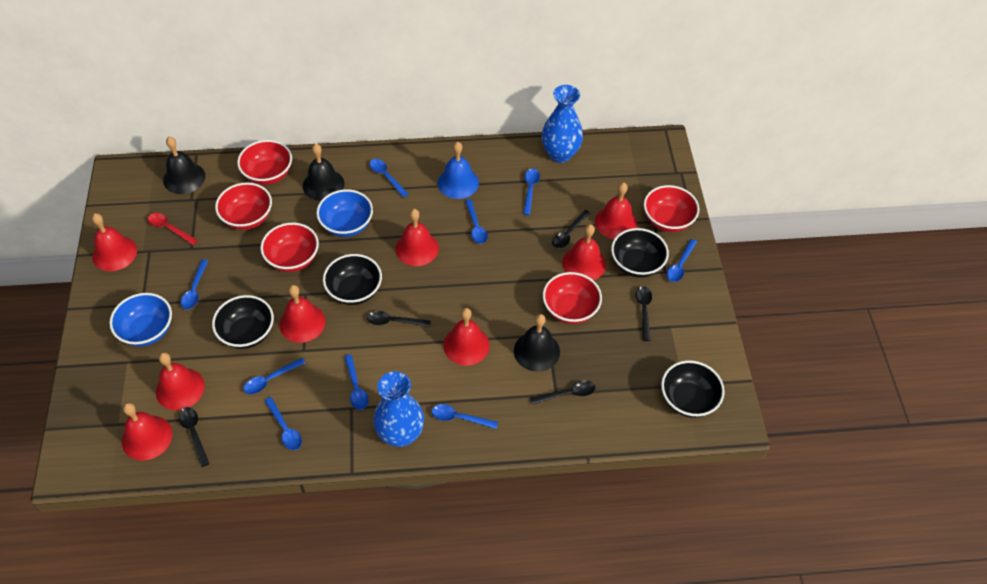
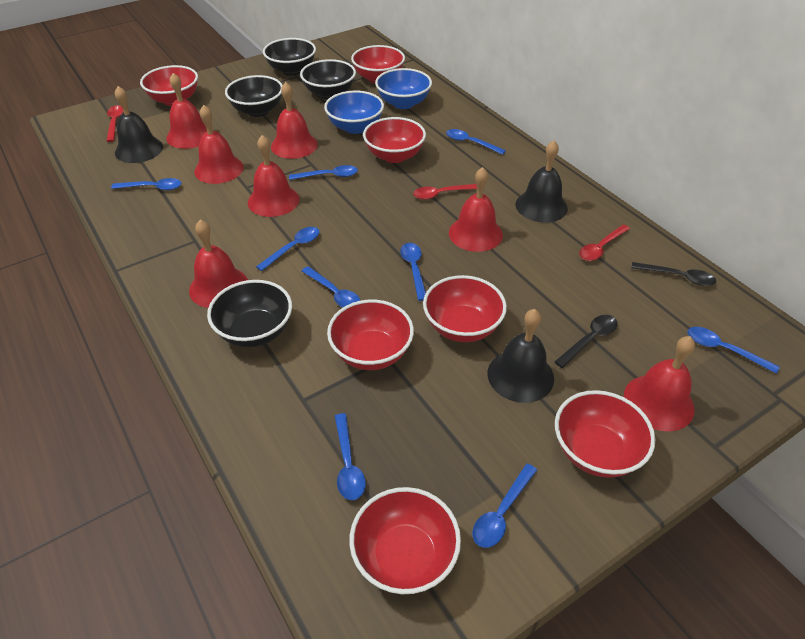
black spoon: [179,407,210,467] [367,311,431,327] [530,380,595,405] [552,210,590,248] [635,286,652,341] = 5 -> [555,315,618,368] [631,262,716,286] = 2
blue bell: [438,142,479,199] = 1 -> none = 0
blue vase: [373,371,424,447] [542,85,583,163] = 2 -> none = 0
red bell: [92,213,137,271] [122,403,172,461] [156,352,205,410] [279,285,326,343] [395,209,439,266] [443,308,490,366] [562,224,606,280] [595,182,637,239] = 8 -> [166,73,207,149] [189,220,248,308] [194,105,244,184] [248,135,299,217] [271,82,318,159] [449,167,503,252] [624,336,695,431] = 7
red bowl: [215,182,272,230] [237,140,292,185] [260,223,319,272] [543,272,602,324] [644,185,700,232] = 5 -> [140,65,198,106] [327,299,414,370] [349,487,461,594] [351,45,405,83] [363,117,426,163] [423,275,507,342] [555,390,655,478] = 7
red spoon: [148,213,198,245] = 1 -> [107,105,124,142] [413,184,477,200] [579,225,630,261] = 3

